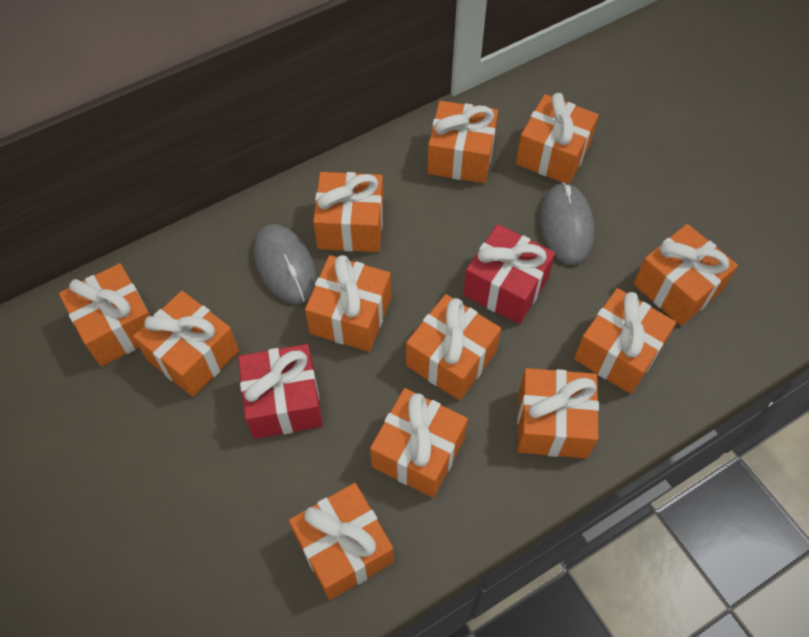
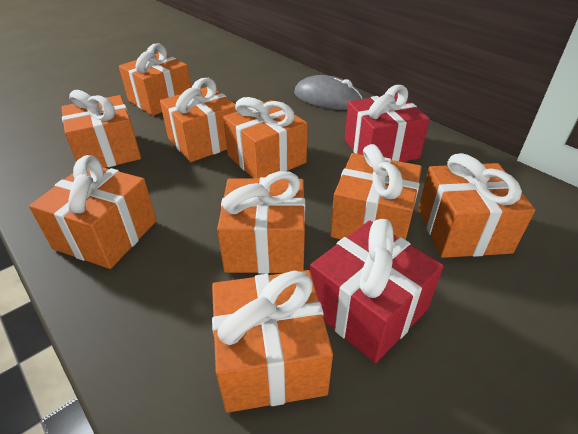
grey mouse: [254,224,317,304] [540,182,595,265] = 2 -> [294,75,363,110] = 1
orange gift: [59,263,150,367] [133,291,239,397] [289,483,394,600] [305,255,391,352] [313,172,384,252] [370,388,468,498] [406,294,501,400] [427,101,498,183] [516,93,599,184] [517,368,599,459] [574,288,676,394] [633,224,738,326] = 12 -> [29,155,156,269] [61,90,141,168] [119,44,191,116] [160,78,237,162] [212,270,333,413] [217,171,305,274] [223,97,308,179] [330,144,422,240] [418,153,535,258] = 9

